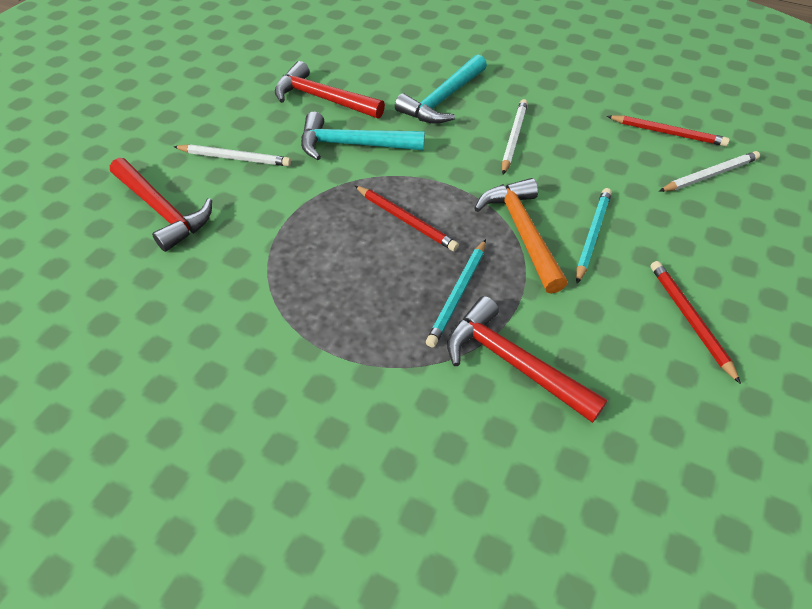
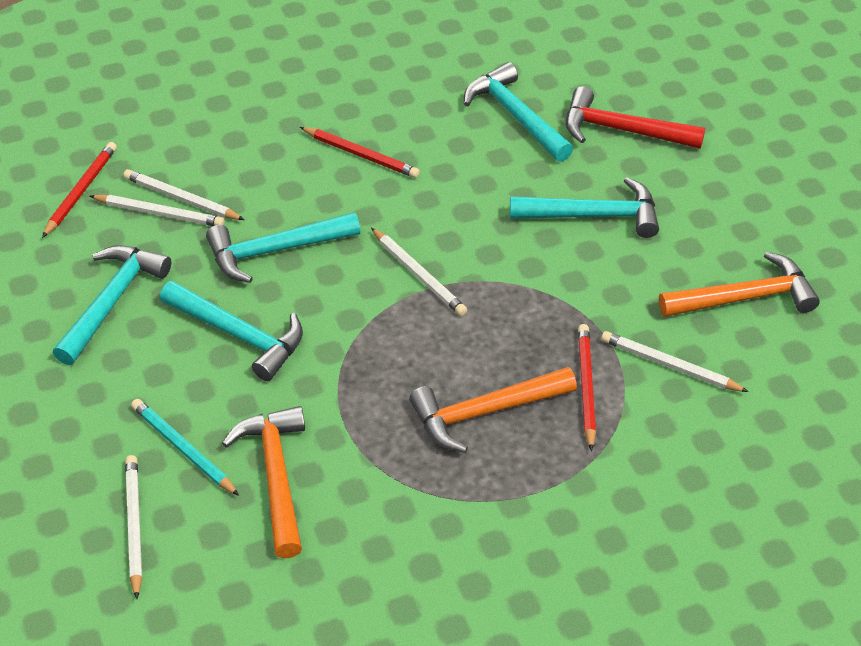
orange hammer: [474,178,568,294] = 1 -> [222,406,305,558] [409,367,577,453] [659,251,820,317] = 3
red hammer: [110,158,212,252] [274,61,385,118] [447,296,608,423] = 3 -> [566,86,705,149] = 1
turquoise hammer: [301,112,425,160] [395,54,487,124] = 2 -> [53,245,171,365] [160,281,303,381] [206,212,360,283] [464,62,573,162] [510,177,659,238] = 5
turquoise pencil: [426,239,486,348] [576,188,612,284] = 2 -> [131,399,239,496] = 1
white pencil: [173,144,291,166] [502,99,528,175] [659,151,760,192] = 3 -> [90,195,224,226] [123,169,245,220] [125,455,142,599] [371,228,467,316] [601,331,749,392] = 5

